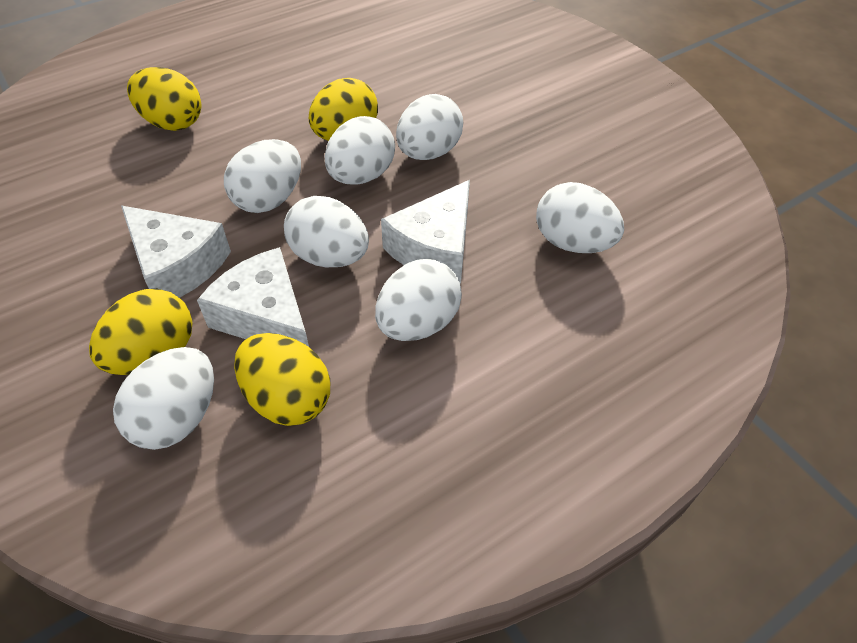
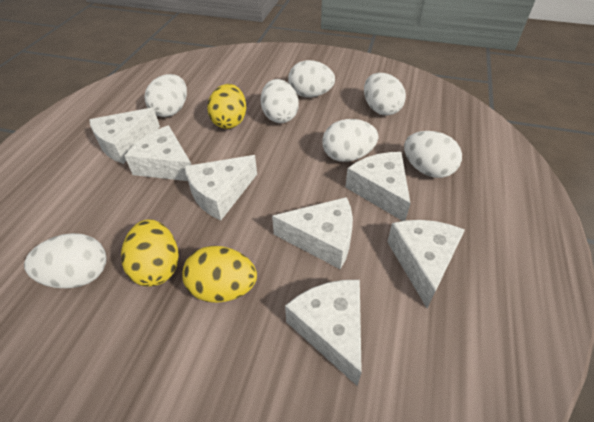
white cheese: [121,206,231,298] [197,247,309,347] [381,180,470,284] = 3 -> [89,107,160,164] [125,125,191,181] [184,155,257,220] [272,197,353,269] [285,280,362,386] [345,152,411,221] [387,220,465,308] = 7
yellow egg: [89,289,192,375] [127,67,201,131] [234,333,330,426] [309,78,378,141] = 4 -> [121,219,179,287] [182,246,257,303] [207,84,246,129] = 3

